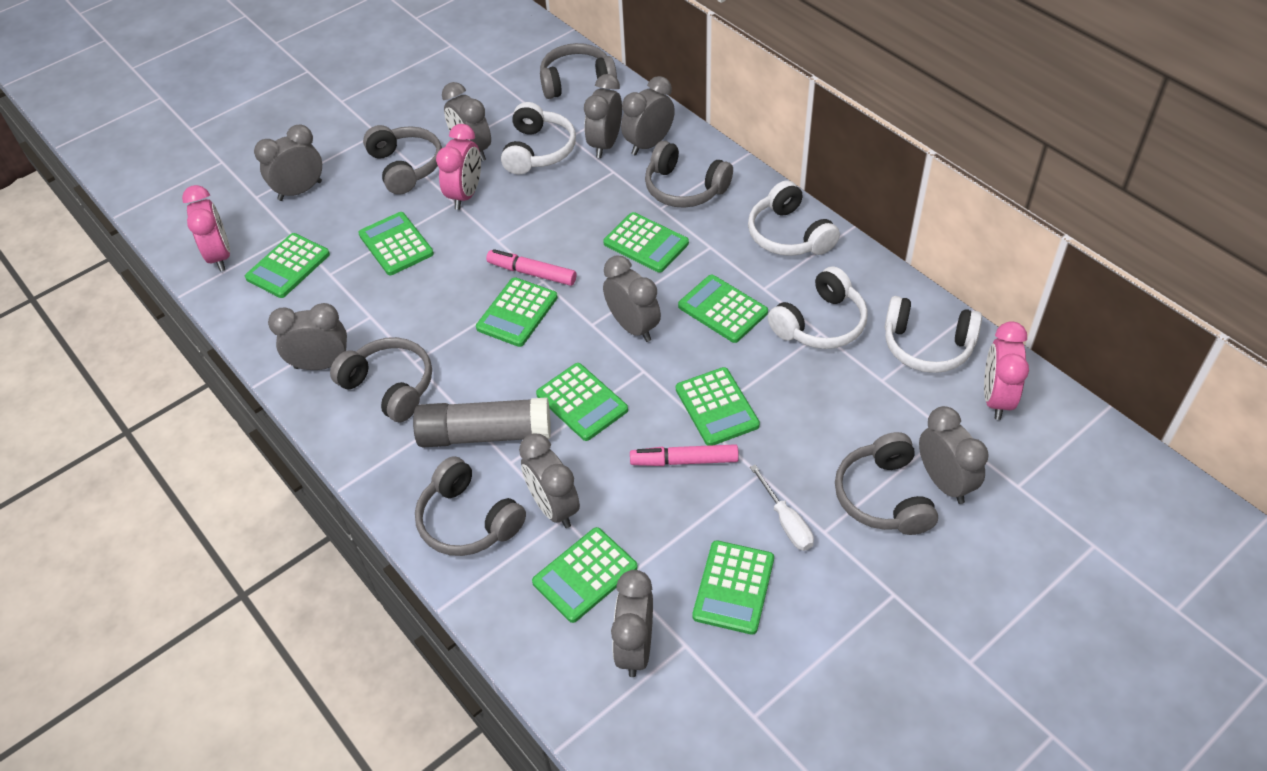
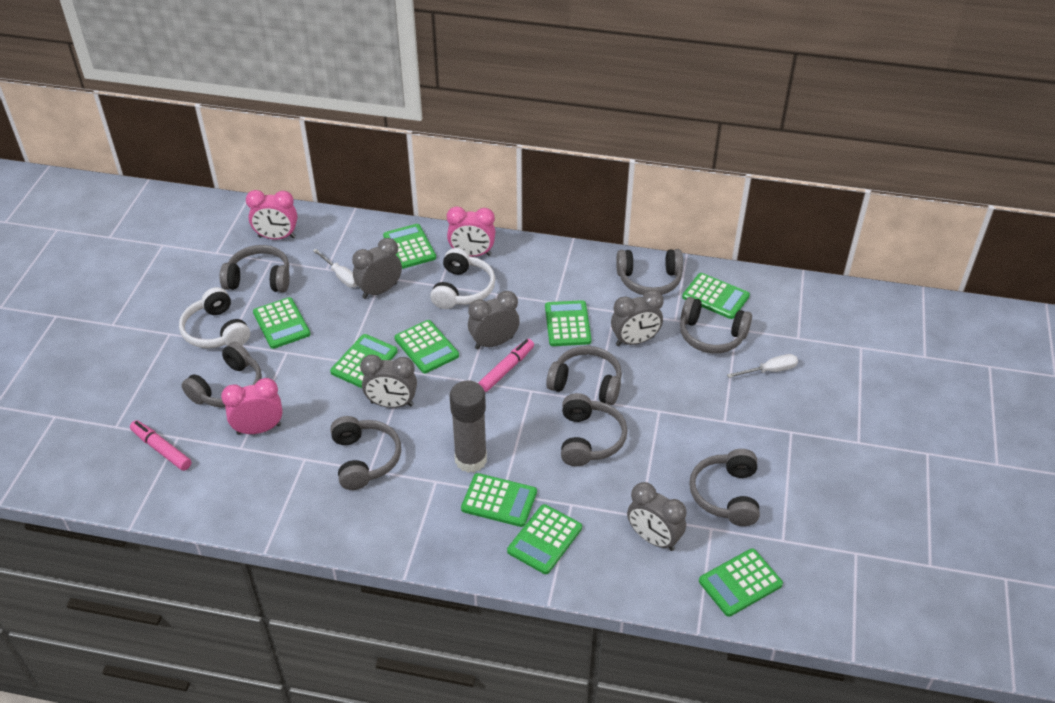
grey clock: [254,125,322,201] [268,303,347,370] [442,82,491,161] [519,434,580,528] [584,74,622,158] [603,255,661,342] [611,570,653,677] [621,76,675,155] [919,406,989,504] = 9 -> [352,238,402,299] [360,355,417,408] [468,291,520,349] [611,290,663,346] [627,482,687,551] = 5
grey headphones: [330,337,432,422] [363,125,442,195] [415,456,526,556] [540,43,617,99] [645,141,733,208] [835,432,938,535] = 6 -> [182,342,262,407] [220,245,290,292] [330,416,401,490] [546,346,622,405] [561,393,627,466] [616,249,683,295] [680,297,752,353] [689,449,760,526] = 8
white headphones: [501,102,576,174] [748,180,840,256] [768,266,868,349] [885,296,982,373] = 4 -> [179,287,250,348] [430,248,495,309] = 2
white screwdriver: [750,465,814,551] = 1 -> [313,249,357,287] [727,354,798,378] = 2

